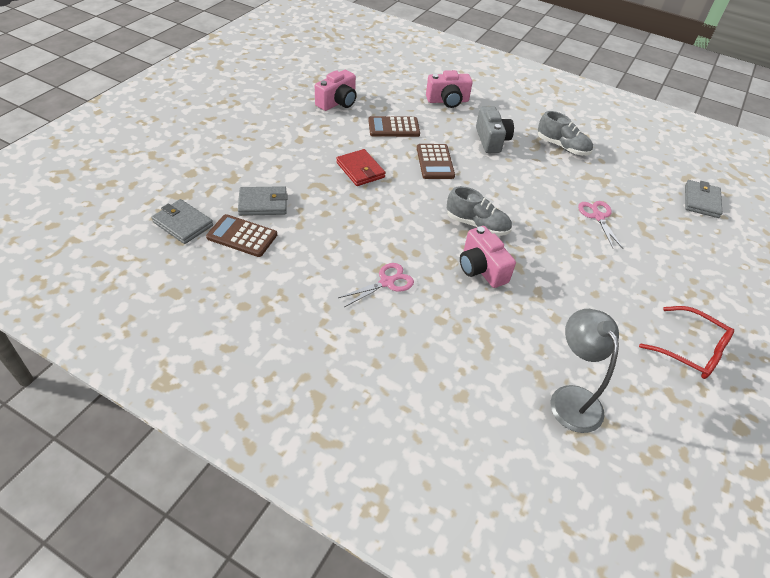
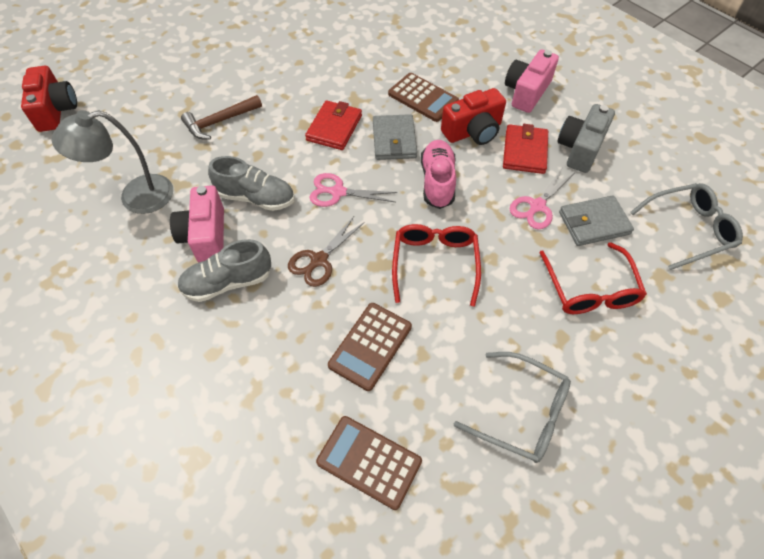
brown hammer: none = 0 -> [181,95,262,139] = 1
brown scissors: none = 0 -> [288,217,365,287] = 1
grey glasses: none = 0 -> [454,352,571,463] [630,183,743,270] = 2
grey wallet: [151,199,213,244] [238,186,287,216] [685,180,723,218] = 3 -> [373,114,417,160] [559,195,634,246] = 2
pink camera: [315,70,356,111] [426,70,473,108] [460,226,516,288] = 3 -> [170,185,224,262] [505,50,559,113] = 2
pink shoe: none = 0 -> [421,140,456,209] = 1
red camera: none = 0 -> [21,66,77,132] [441,88,506,145] = 2
red glasses: [639,306,734,379] = 1 -> [392,224,481,307] [539,242,647,314] = 2
red wallet: [336,149,386,186] = 1 -> [305,100,362,150] [503,124,548,174] = 2

